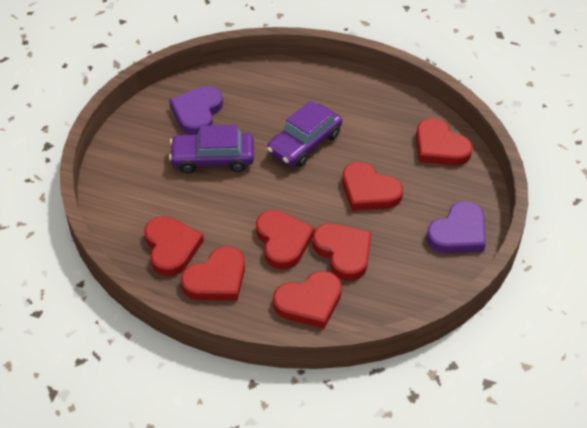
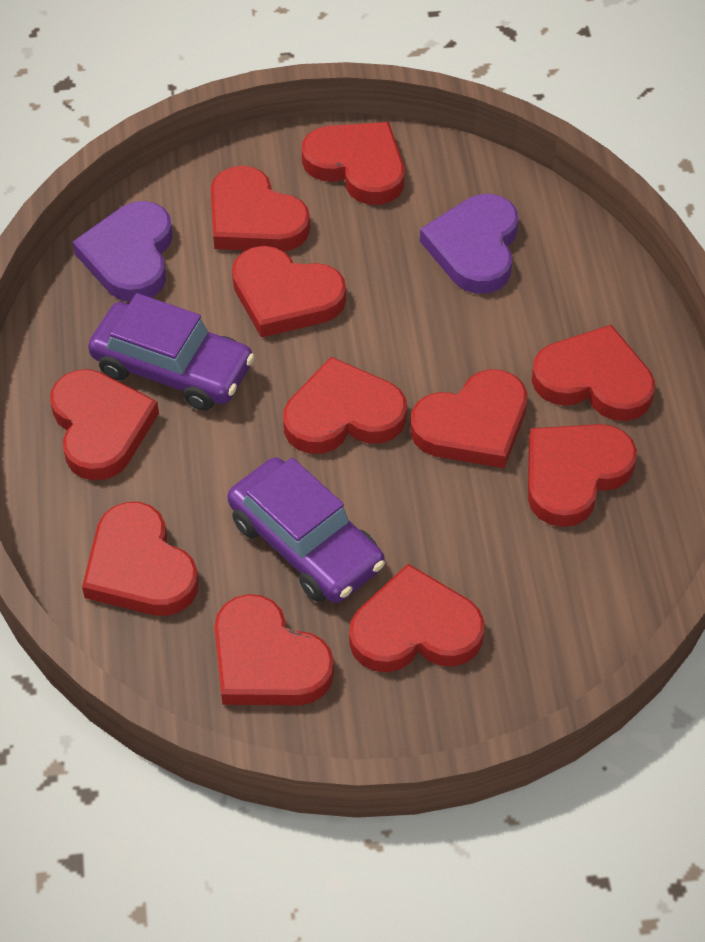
red heart: [144,216,204,276] [181,246,245,301] [256,210,315,270] [273,271,342,329] [313,223,371,281] [342,162,403,211] [416,118,473,166] = 7 -> [50,369,159,481] [82,502,199,616] [211,166,310,251] [214,594,334,705] [232,246,346,338] [283,357,407,454] [302,122,405,205] [349,564,484,672] [410,369,527,468] [528,424,637,527] [532,325,655,421] = 11

